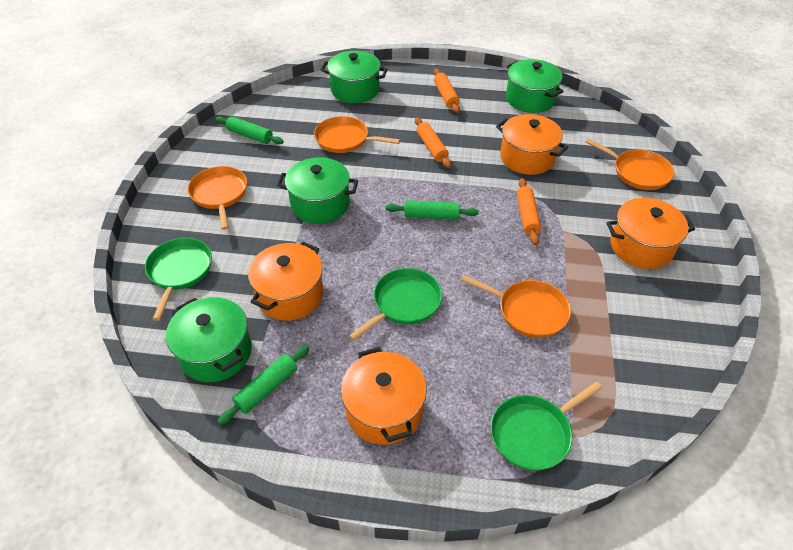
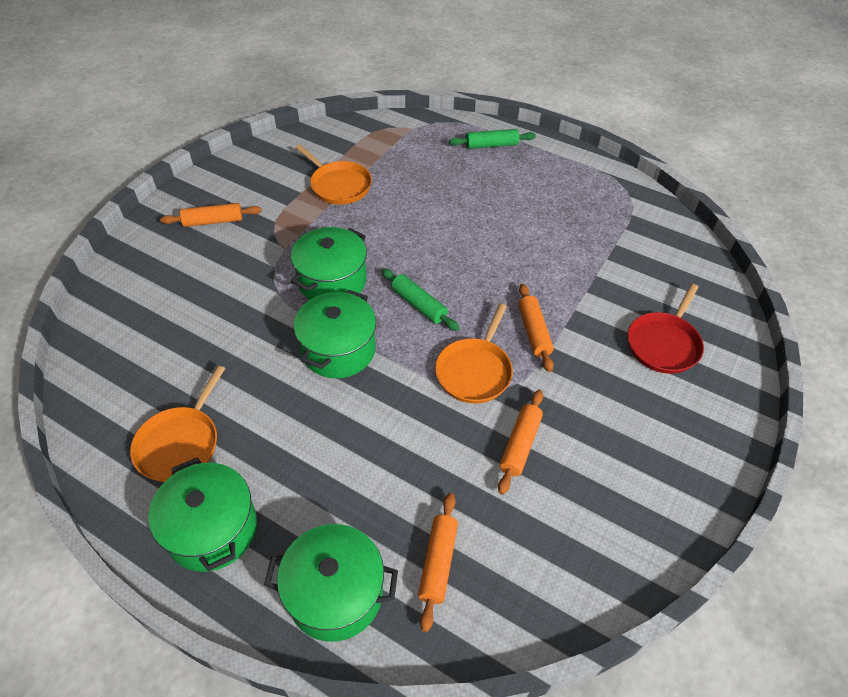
green pan: [145,238,212,321] [349,268,442,341] [491,382,602,471] = 3 -> none = 0
green rolling pin: [216,116,284,144] [217,345,310,425] [386,200,479,220] = 3 -> [381,268,459,331] [449,129,536,149] = 2
orange pan: [188,166,247,230] [314,116,400,153] [461,275,571,338] [585,139,674,190] = 4 -> [130,366,225,482] [295,144,372,205] [435,304,513,404] = 3
orange pot: [248,242,324,321] [341,347,427,445] [496,114,568,175] [606,198,695,269] = 4 -> none = 0
orange rolling pin: [415,117,451,168] [434,69,460,113] [517,178,541,245] = 3 -> [160,203,262,227] [418,493,458,632] [498,390,543,495] [518,284,554,372] = 4
red pan: none = 0 -> [627,284,704,374] = 1

